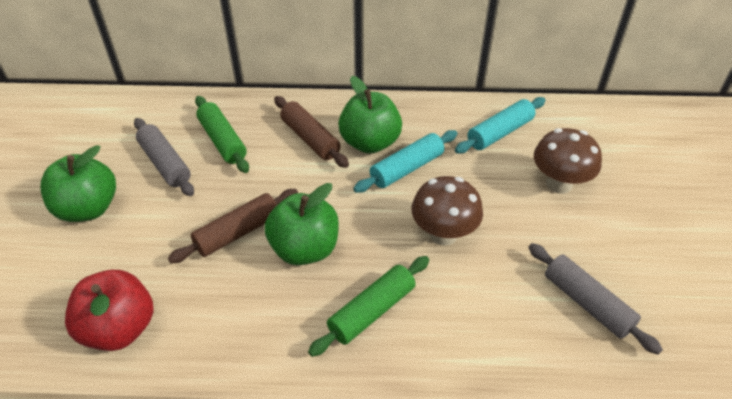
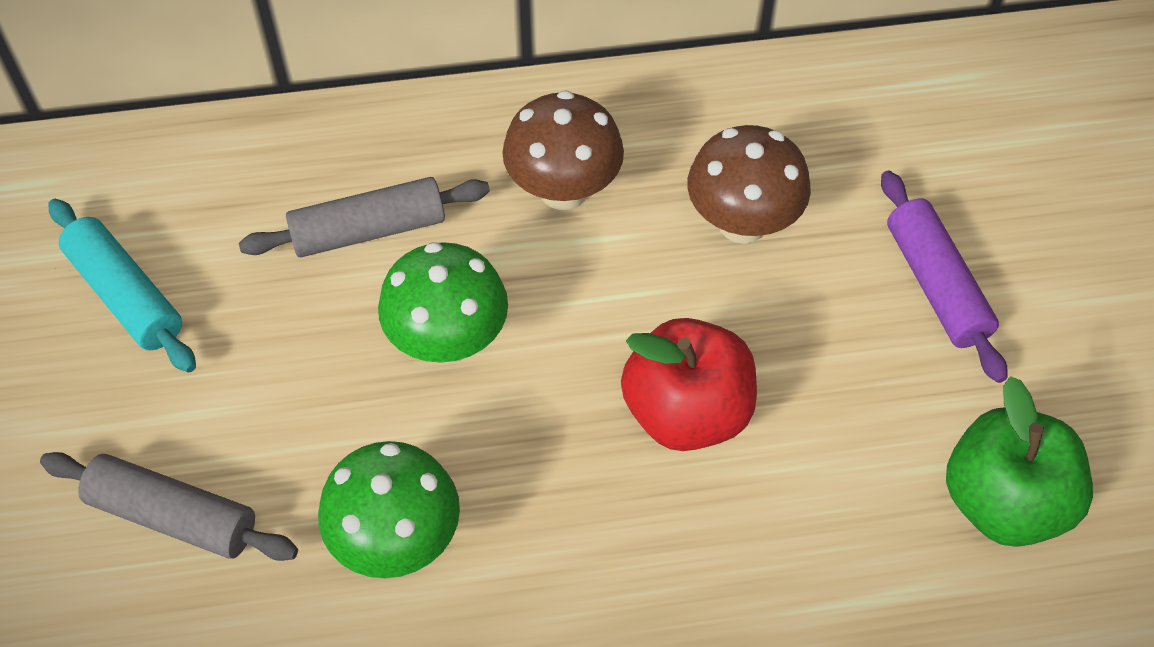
brown rolling pin: [168,189,298,263] [274,96,349,168] = 2 -> none = 0
green apple: [41,145,116,222] [265,183,339,265] [338,76,402,154] = 3 -> [946,376,1093,547] = 1
green mushroom: none = 0 -> [318,441,460,578] [378,242,508,364] = 2
green rolling pin: [195,96,249,173] [308,256,429,357] = 2 -> none = 0
purple rolling pin: none = 0 -> [881,171,1007,383] = 1
turquoise rolling pin: [353,130,458,193] [455,97,546,154] = 2 -> [48,199,196,373] = 1

